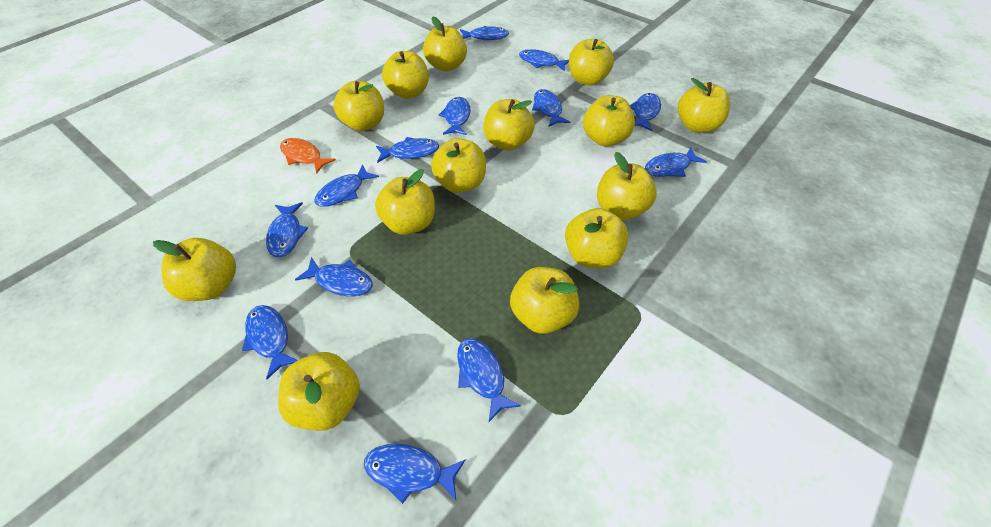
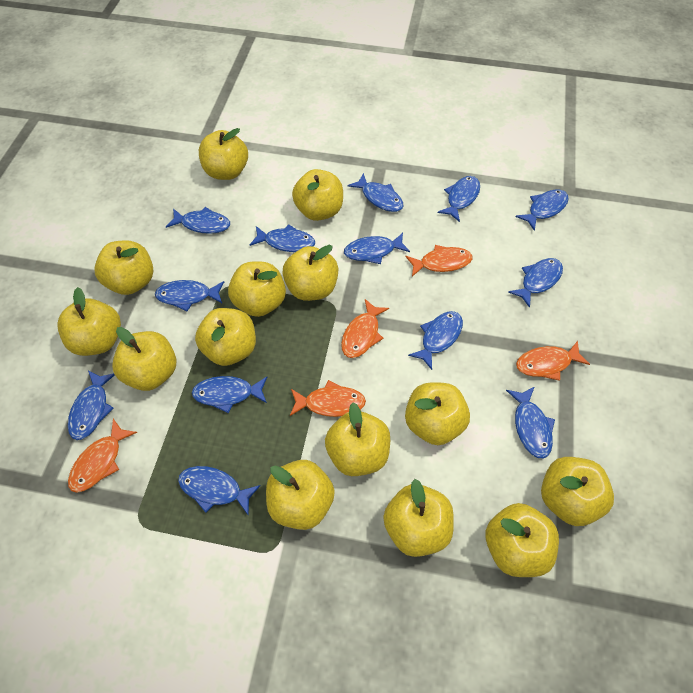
orange fish: [280,138,336,173] = 1 -> [68,419,137,493] [290,380,366,417] [341,299,389,358] [406,245,472,276] [516,341,590,381] = 5

